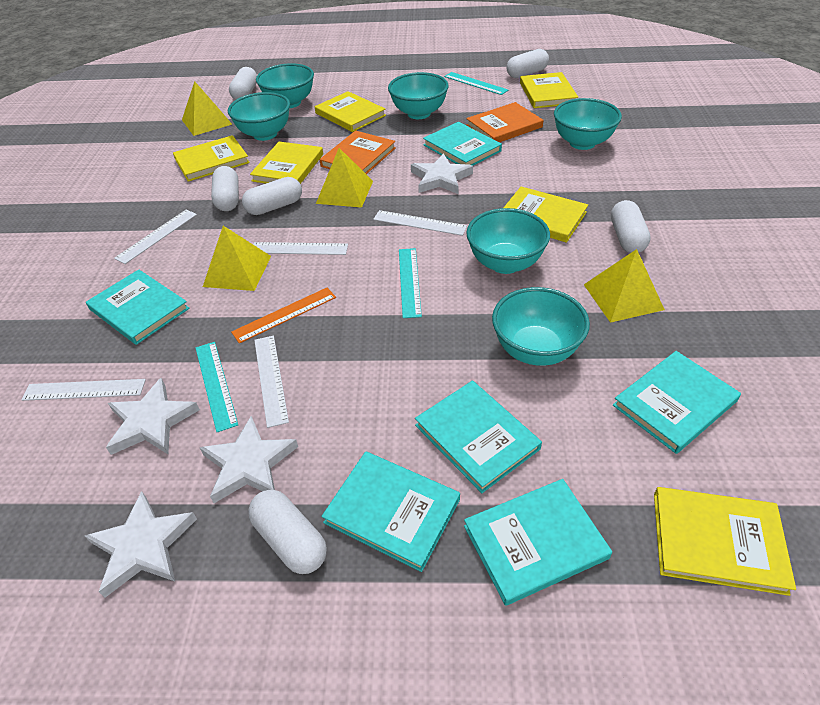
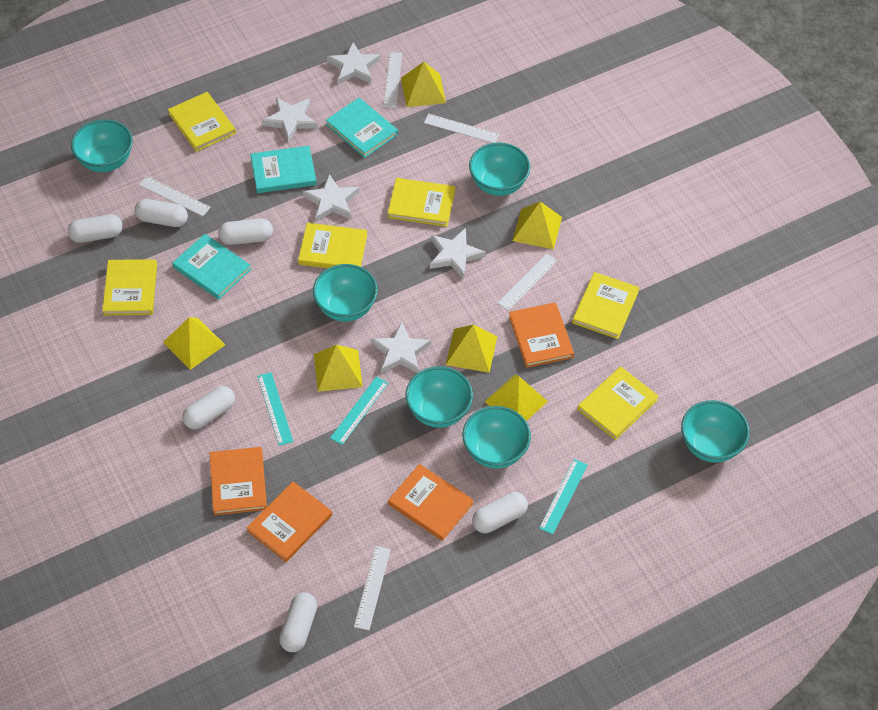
orange book: [320,130,396,174] [466,102,543,142] = 2 -> [210,447,267,515] [246,481,332,562] [388,464,474,541] [509,302,574,368] = 4
orange ruler: [231,288,336,343] = 1 -> none = 0
turquoise book: [86,269,189,345] [321,451,460,572] [415,381,542,493] [423,122,502,166] [464,479,612,606] [613,351,741,454] = 6 -> [172,234,251,299] [251,146,317,193] [326,98,398,158] = 3
white star: [85,491,197,598] [106,378,200,455] [200,416,298,503] [411,153,473,194] = 4 -> [262,97,317,142] [302,174,359,222] [327,42,380,84] [371,321,431,373] [430,228,486,279] = 5
yellow pyramid: [182,81,232,136] [203,226,271,291] [316,148,373,208] [584,249,665,323] = 4 -> [163,317,225,370] [314,345,363,392] [401,62,446,107] [446,325,497,373] [484,375,548,421] [512,201,562,249] = 6

